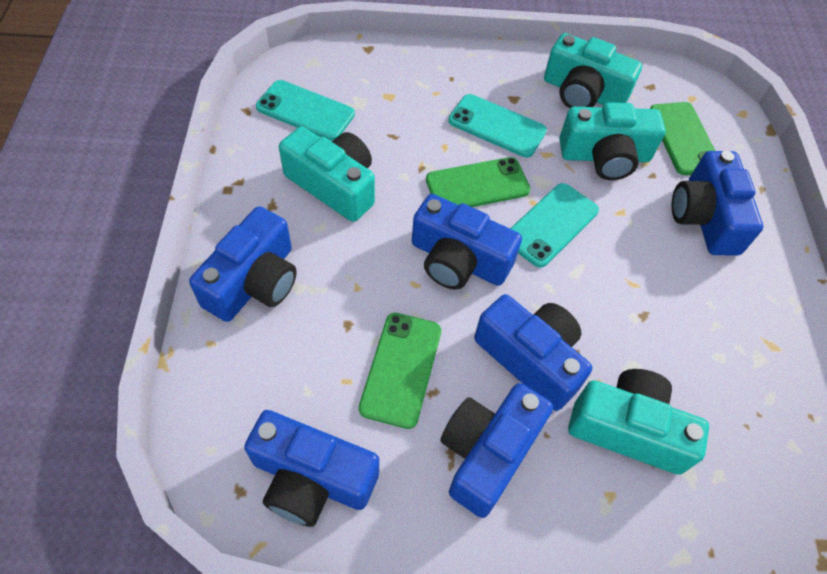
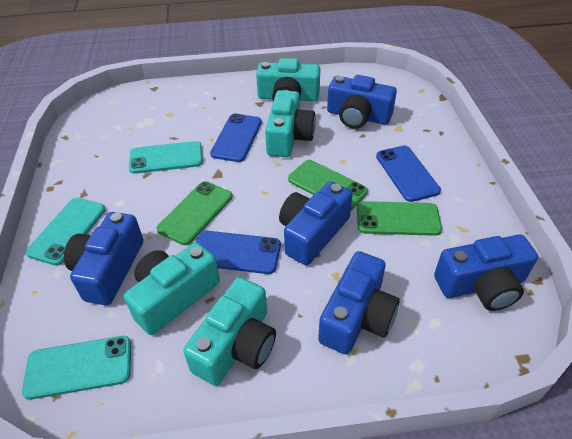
blue camera: [189,206,297,322] [244,410,379,527] [412,194,522,290] [441,383,553,518] [474,294,592,411] [672,151,763,256] = 6 -> [64,212,143,306] [279,181,353,265] [318,251,400,355] [327,75,397,129] [434,234,538,311] = 5
blue phone: none = 0 -> [196,231,281,274] [210,114,262,162] [376,145,441,202] = 3

